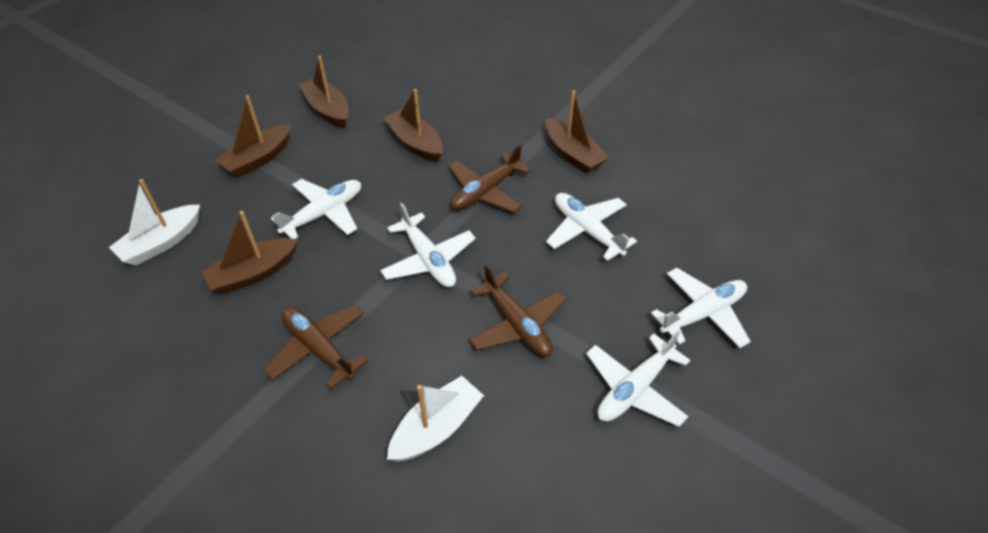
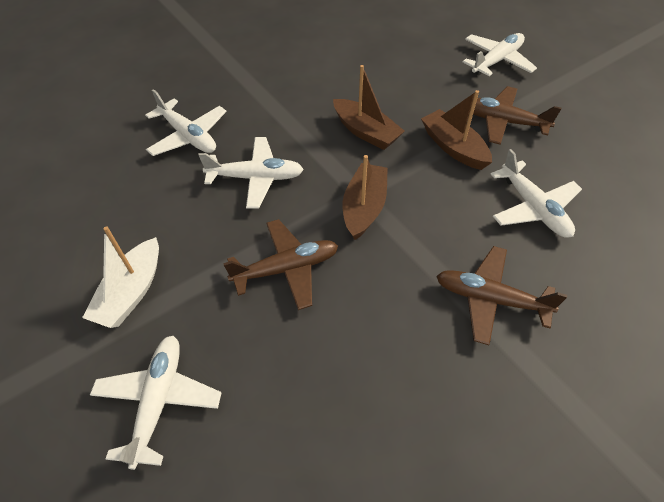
brown boat: [201,211,298,294] [215,95,291,177] [299,56,349,128] [384,89,443,162] [546,90,609,173] = 5 -> [333,65,405,150] [343,155,388,240] [421,90,492,170] = 3
white boat: [109,179,200,266] [387,376,484,462] = 2 -> [82,226,159,328] = 1

